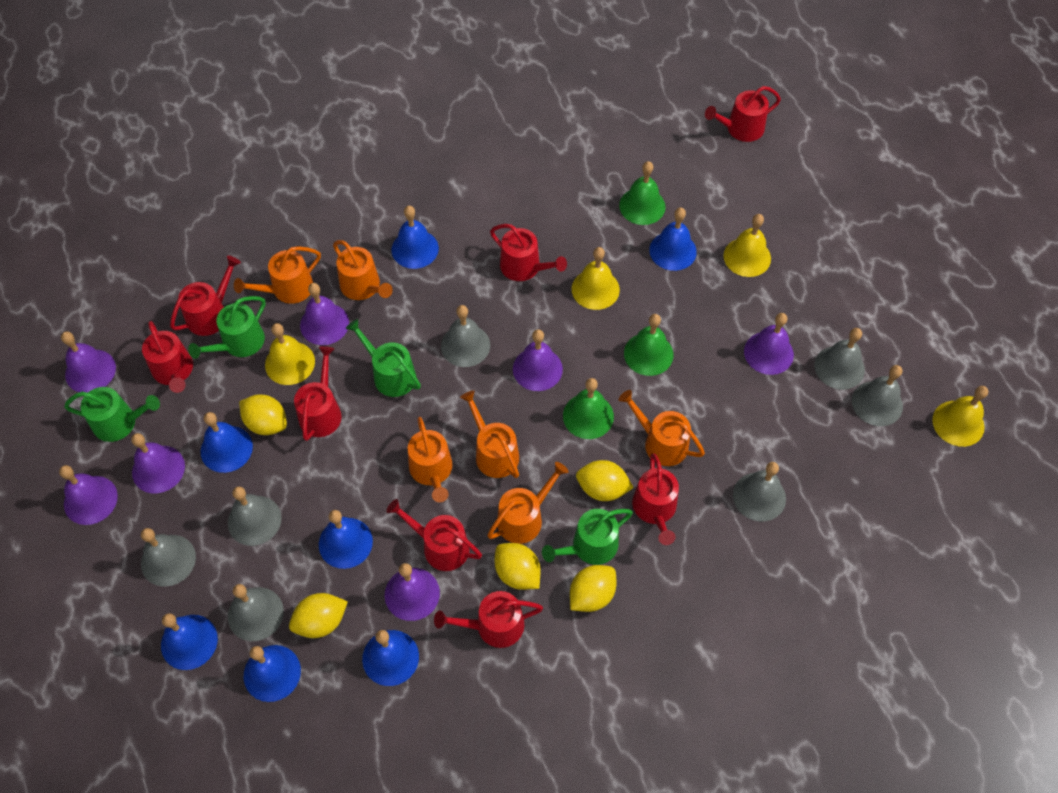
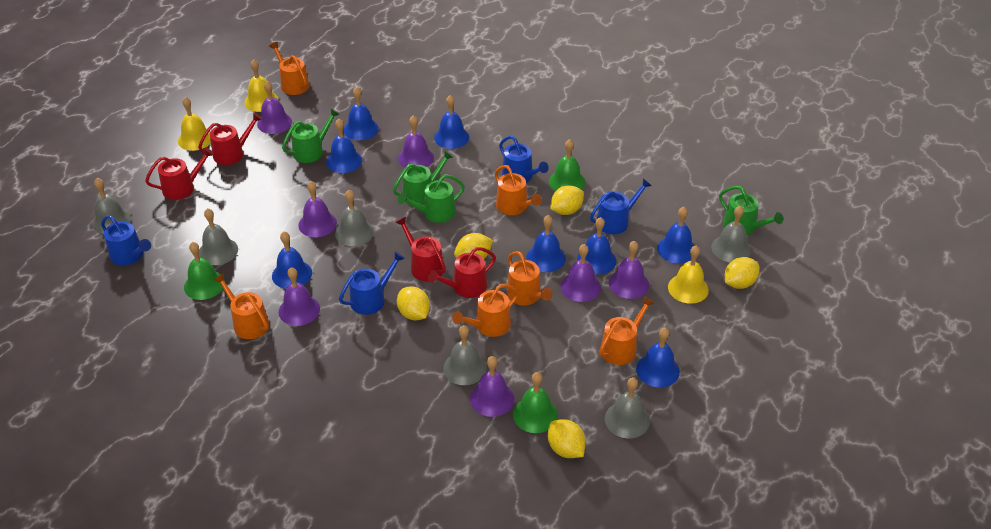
blue bell: [161,613,218,670] [201,412,253,473] [244,645,301,702] [319,510,373,569] [362,630,419,686] [392,206,439,269] [649,207,697,271] = 7 -> [272,231,312,289] [326,119,362,173] [344,87,379,140] [434,95,469,149] [526,215,566,272] [577,217,616,275] [636,328,680,388] [657,207,695,264] = 8
blue watering can: none = 0 -> [101,215,151,266] [339,252,405,315] [499,136,549,183] [590,178,652,234] = 4
grey bell: [141,528,196,587] [228,486,281,546] [228,584,284,641] [441,305,490,367] [733,462,786,522] [815,328,865,390] [852,365,903,426] = 7 -> [92,178,131,234] [199,208,238,265] [335,190,374,246] [443,325,487,385] [605,377,650,439] [711,206,751,262] = 6
red watering can: [142,321,193,393] [170,256,241,336] [294,346,342,441] [386,499,482,571] [434,591,543,648] [490,224,567,281] [632,453,679,545] [705,86,781,142] = 8 -> [145,147,214,200] [198,112,262,165] [395,217,446,281] [428,247,496,298] = 4
yellow bell: [265,323,315,385] [572,247,620,310] [723,214,771,277] [932,386,988,447] = 4 -> [178,97,211,151] [244,59,279,112] [668,246,709,304] = 3

